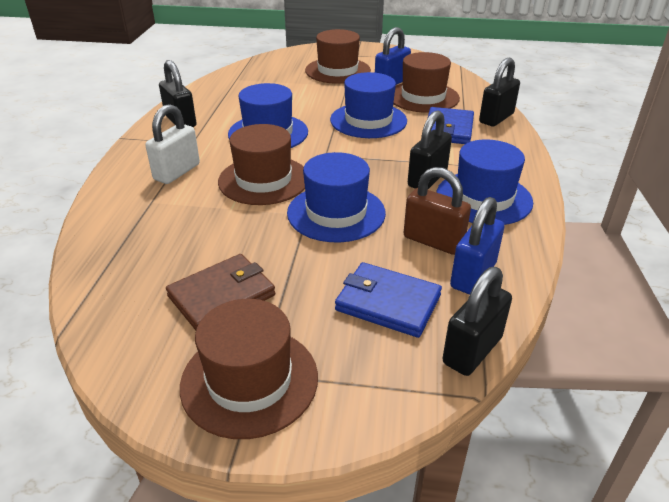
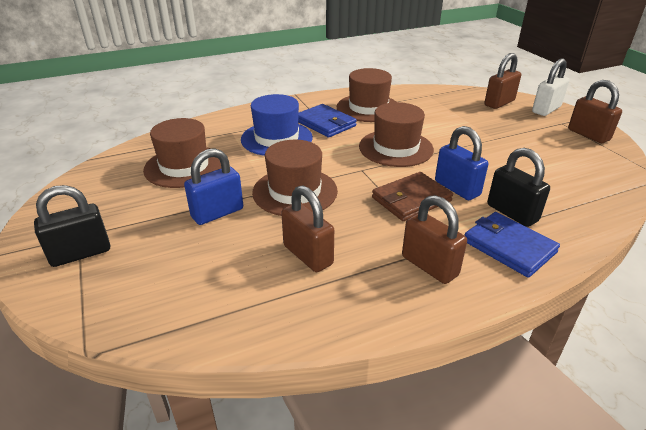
black padlock: [159,60,196,127] [408,110,452,189] [442,267,512,376] [479,58,520,126] = 4 -> [34,185,110,267] [487,148,550,227] = 2
blue hat: [228,83,308,148] [287,152,386,242] [330,72,407,138] [436,139,533,225] = 4 -> [241,94,313,156] = 1
brown padlock: [404,167,471,255] = 1 -> [281,185,334,272] [402,195,467,284] [484,53,521,109] [568,80,622,143] = 4

